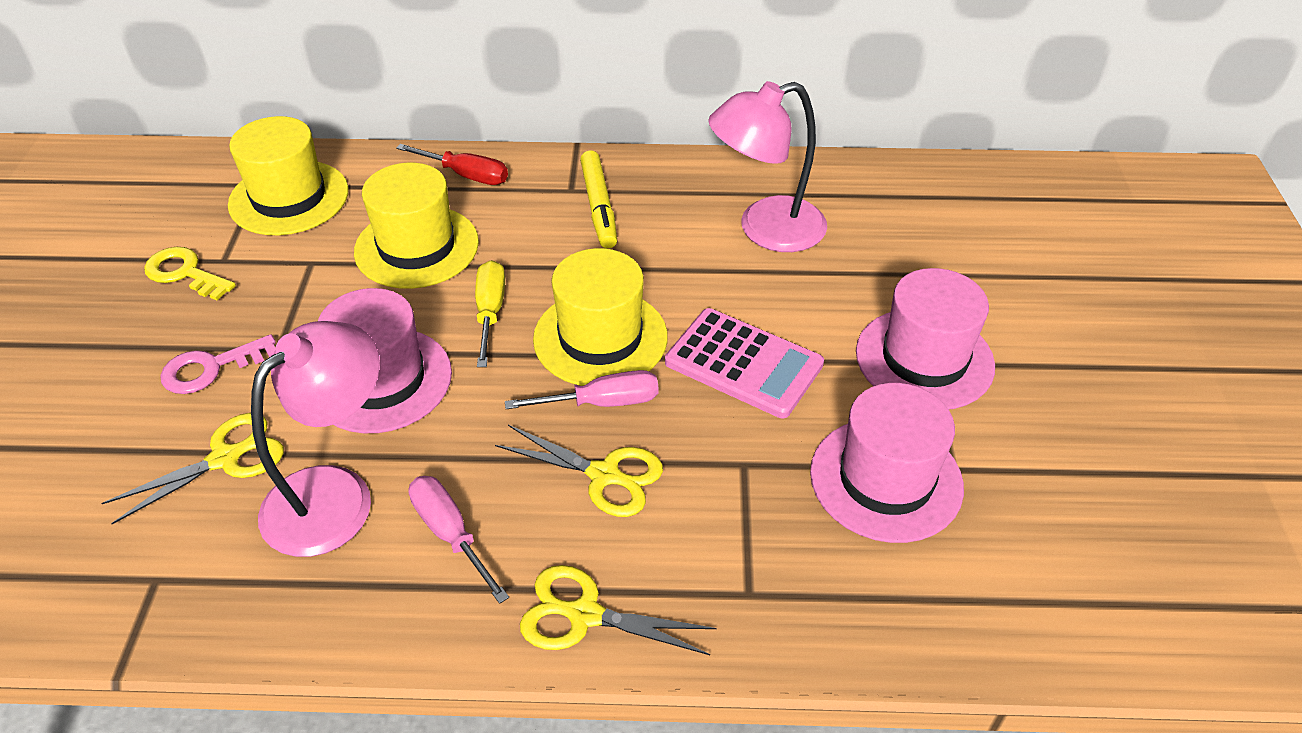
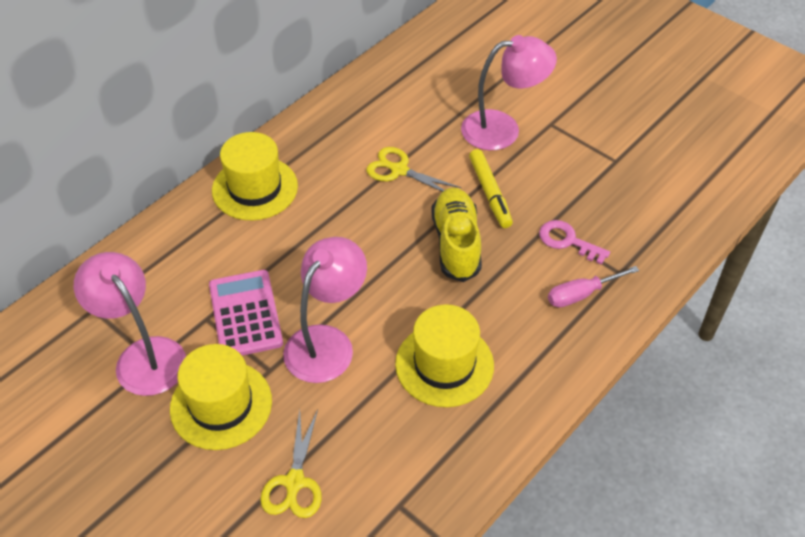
pink hat: [318,288,452,433] [810,383,964,543] [856,268,995,410] = 3 -> none = 0
pink lamp: [251,321,380,557] [708,81,827,252] = 2 -> [74,252,186,396] [283,237,367,383] [461,35,557,150] = 3
pink screwdriver: [409,476,509,604] [505,370,659,409] = 2 -> [548,266,639,308] = 1
red screwdriver: [396,144,508,185] = 1 -> none = 0
yellow key: [144,247,236,300] = 1 -> none = 0
yellow scissors: [101,413,284,524] [495,425,663,517] [520,565,717,655] = 3 -> [260,410,322,518] [366,147,462,192] = 2
yellow screwdriver: [475,260,505,367] = 1 -> none = 0
yellow shoe: none = 0 -> [431,187,482,282] = 1

